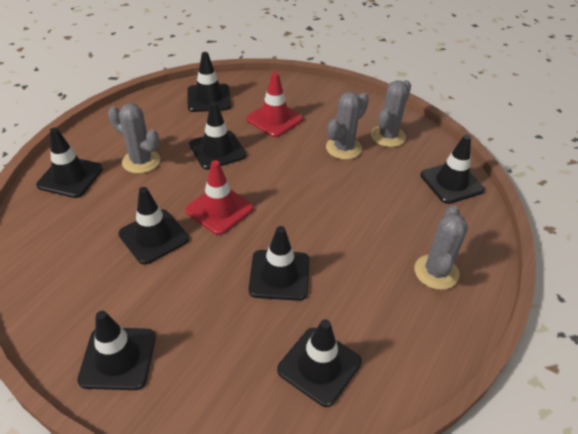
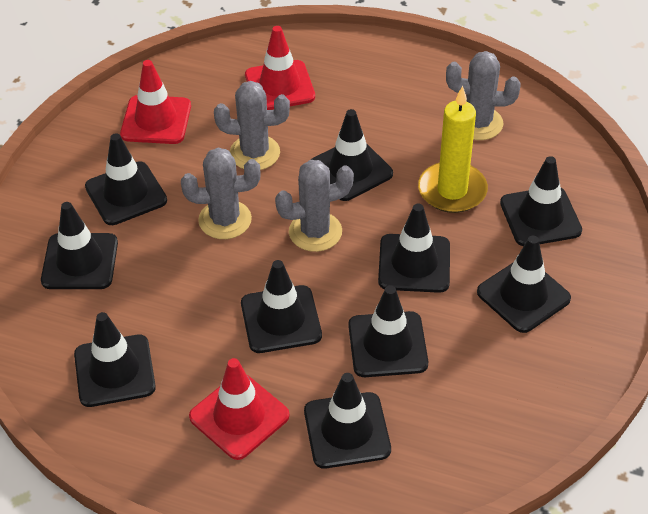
black traffic cone: [36,128,103,198] [77,311,156,390] [118,187,189,265] [187,52,231,112] [189,102,247,170] [249,226,309,301] [277,319,362,407] [421,135,485,204] = 8 -> [41,202,118,289] [74,312,156,407] [85,133,167,225] [241,260,322,353] [304,373,391,469] [311,109,393,201] [348,285,428,377] [378,204,450,293] [477,236,571,333] [500,156,582,246] = 10
red traffic cone: [185,160,253,235] [246,72,303,137] = 2 -> [120,60,191,144] [189,358,290,460] [245,26,315,110] = 3
yellow candle: none = 0 -> [418,86,488,213] = 1

